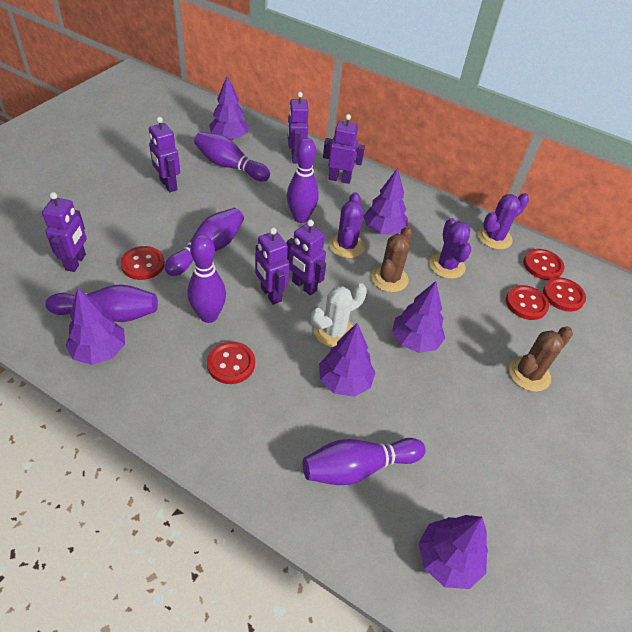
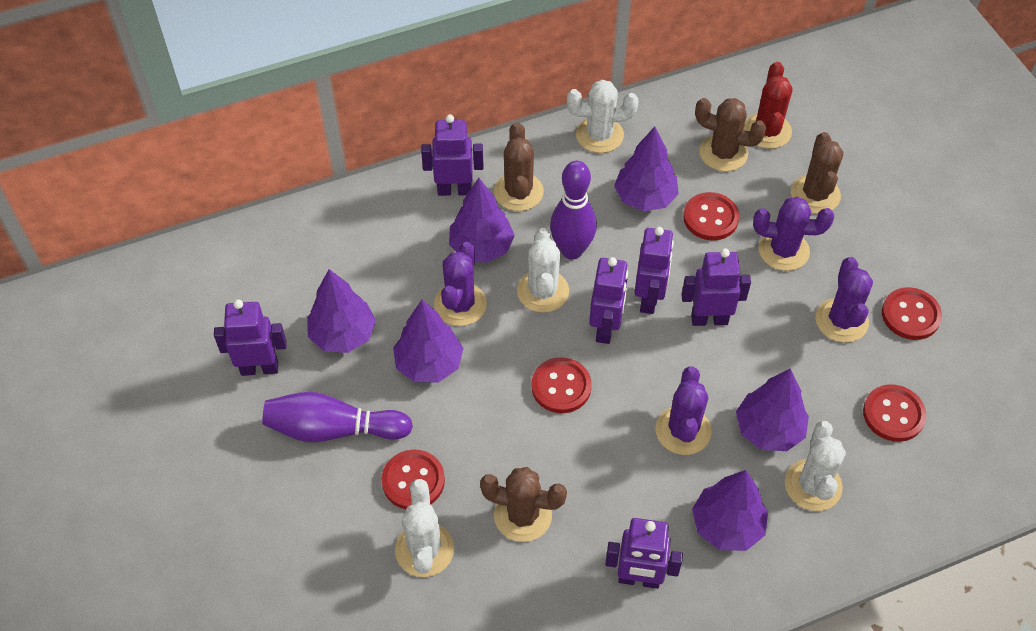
brown cactus: [371,226,413,292] [509,326,573,392] = 2 -> [480,467,567,542] [494,122,544,211] [695,98,766,171] [791,132,843,214] = 4
purple bowling pin: [45,284,158,322] [164,208,244,276] [188,234,226,323] [194,132,270,181] [287,138,319,223] [303,438,426,485] = 6 -> [262,392,413,442] [550,160,597,259] = 2
purple cactus: [329,192,365,258] [429,218,471,279] [478,193,529,250] = 3 -> [434,242,487,326] [655,367,712,455] [753,197,834,271] [816,257,873,343] = 4
red cactus: none = 0 -> [744,62,793,149] = 1
white cactus: [311,283,367,347] = 1 -> [395,479,454,577] [517,228,569,313] [567,80,639,153] [785,421,846,511] = 4

